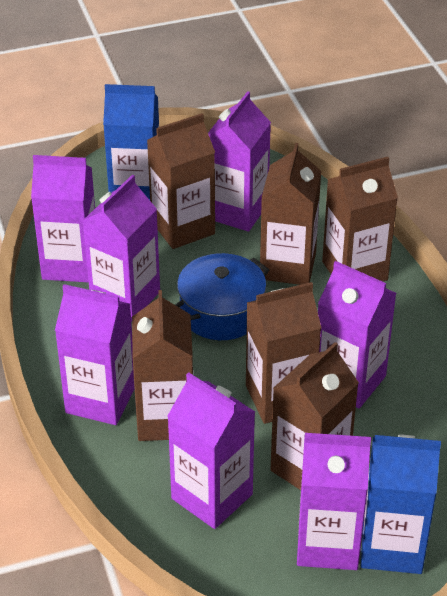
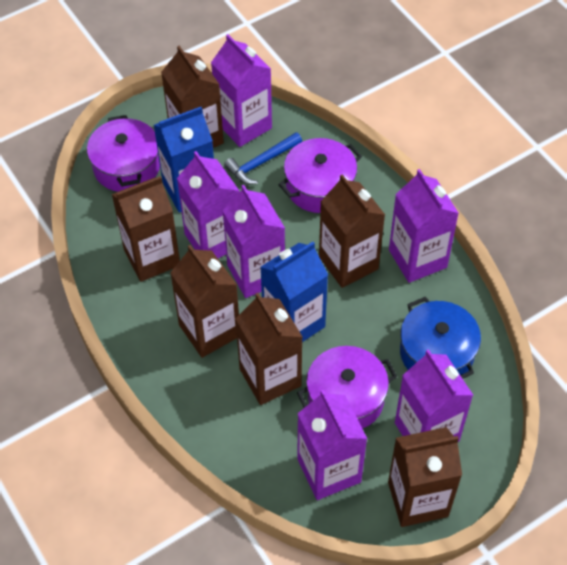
blue hammer: none = 0 -> [224,132,302,184] = 1
purple carton: [31,155,95,283] [55,284,134,425] [83,175,160,321] [167,372,255,529] [208,91,271,232] [297,433,371,570] [318,261,396,409] = 7 -> [177,151,239,258] [211,34,272,147] [222,185,285,298] [297,389,367,500] [389,169,459,283] [395,349,473,442] = 6
purple pot: none = 0 -> [87,115,160,192] [278,138,362,213] [297,346,397,429] = 3

